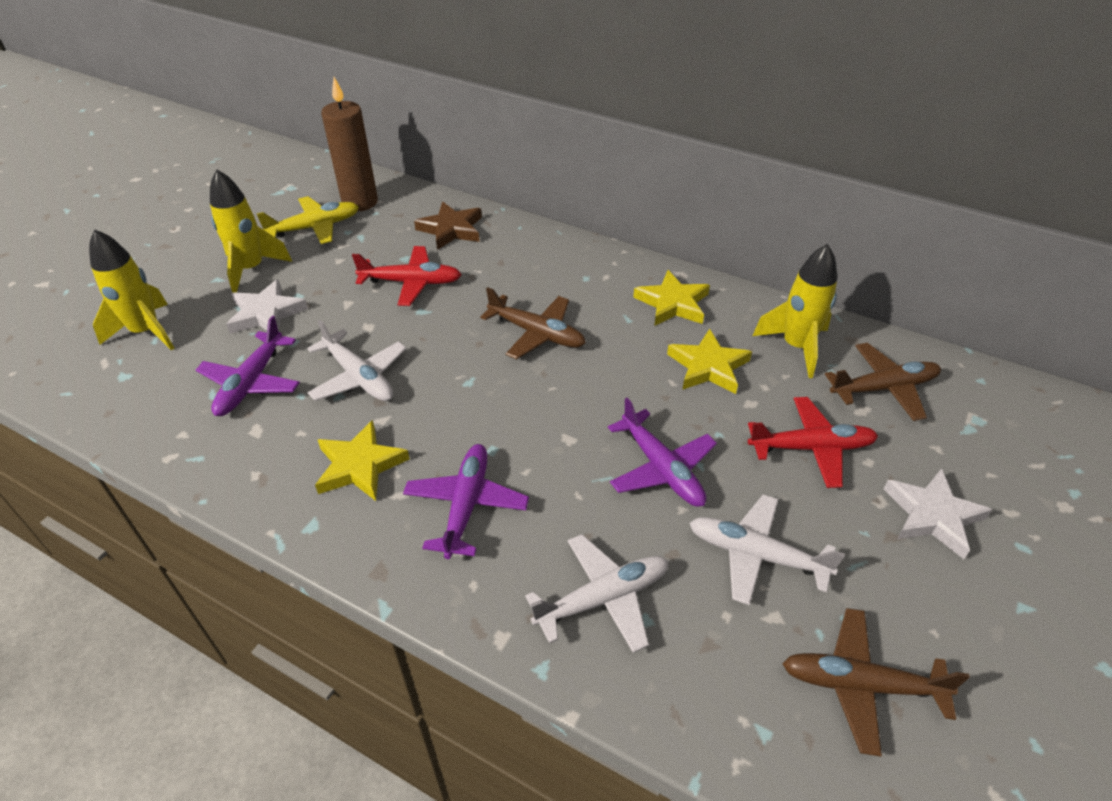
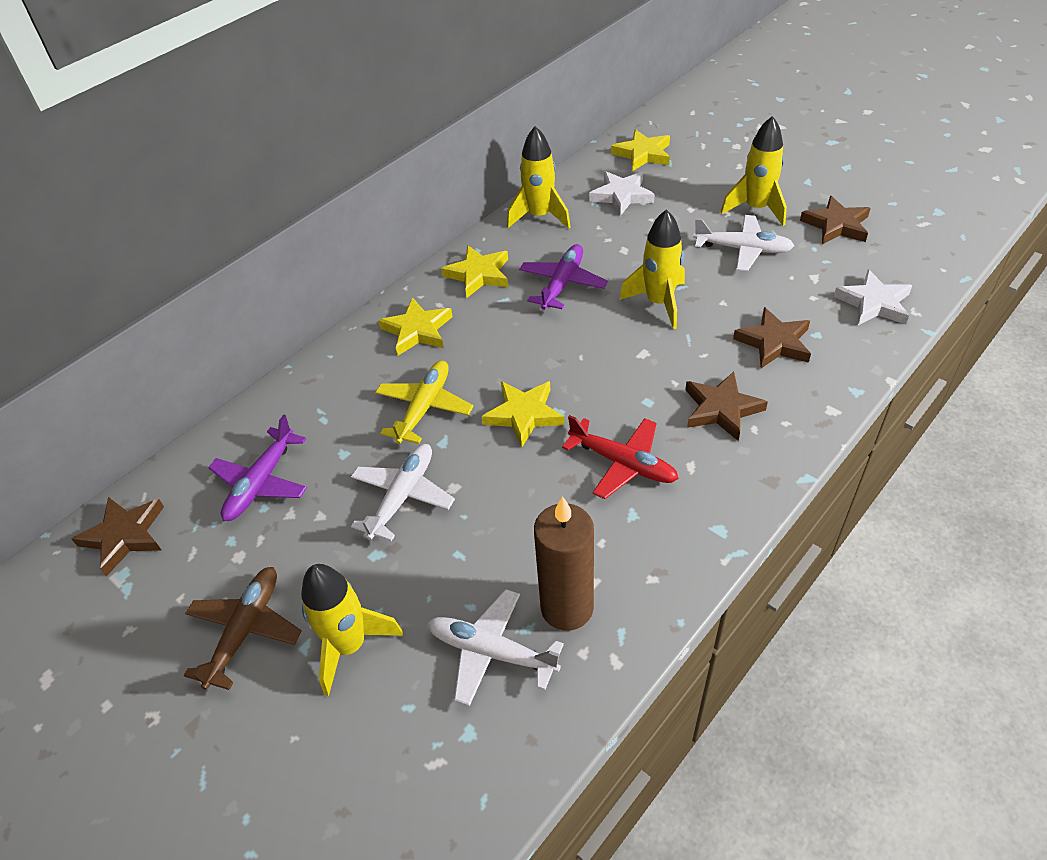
brown plane: [480,287,586,359] [783,608,970,757] [825,343,941,421] = 3 -> [184,567,302,690] = 1
brown star: [414,202,482,250] = 1 -> [71,497,164,576] [685,372,768,441] [733,307,811,368] [800,196,871,244] = 4
purple plane: [196,316,300,416] [403,444,529,559] [608,398,717,507] = 3 -> [208,414,307,521] [519,244,608,310] = 2
red plane: [352,246,462,306] [748,397,878,488] = 2 -> [562,415,679,499] = 1
yellow rocket: [89,229,175,350] [210,169,292,293] [753,244,837,378] = 3 -> [301,564,403,696] [507,126,571,229] [619,209,685,329] [721,116,787,226] = 4
yellow star: [315,420,410,501] [633,270,710,326] [667,329,752,394] = 3 -> [378,297,453,355] [441,245,508,298] [482,381,564,447] [611,129,670,171] = 4

